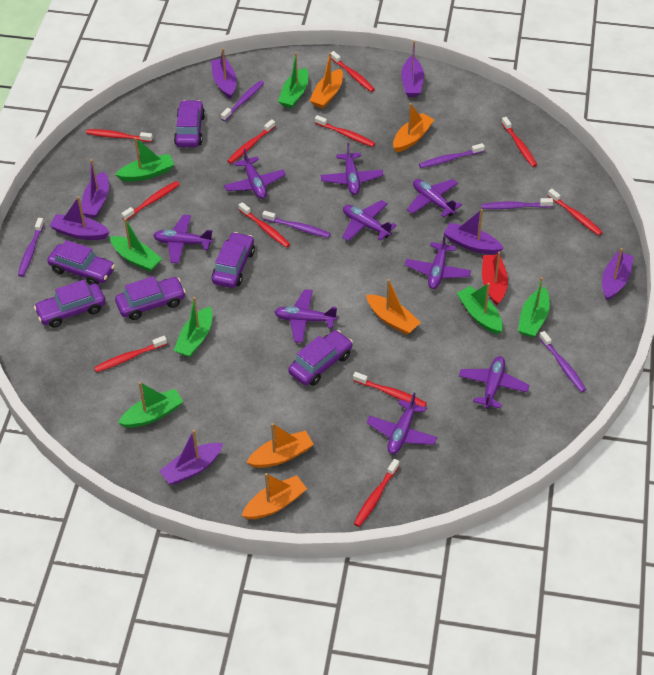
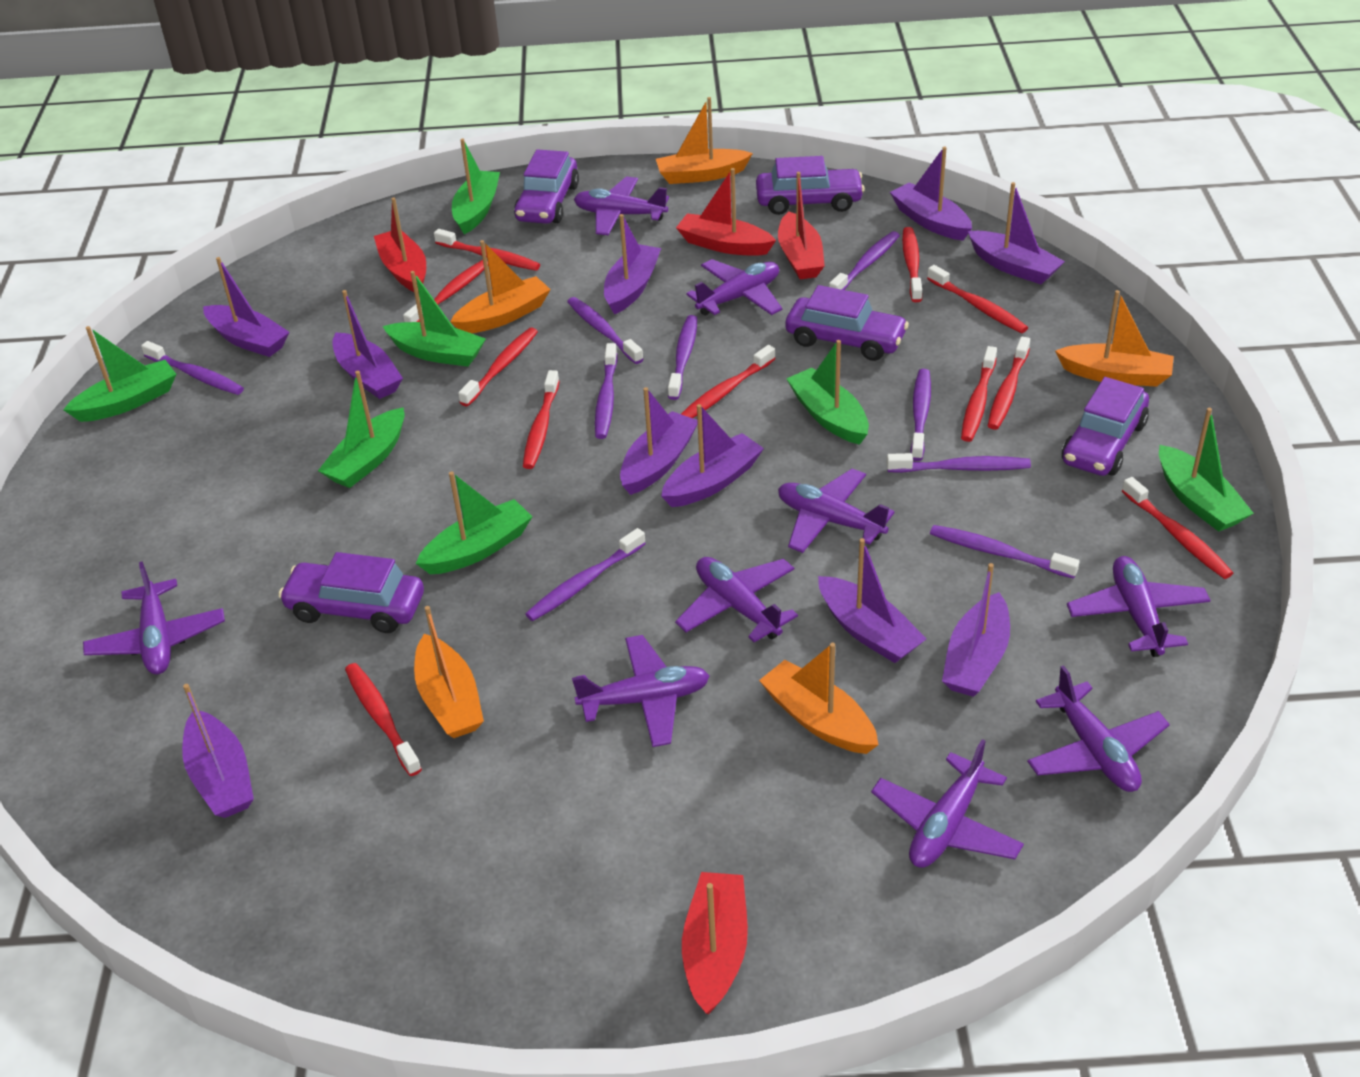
purple boat: [50,196,110,240] [81,159,109,218] [160,430,223,485] [211,48,237,99] [401,41,424,97] [443,209,504,255] [602,248,634,300] = 7 -> [182,684,254,818] [203,257,290,357] [332,290,403,399] [604,214,661,315] [620,387,698,495] [661,404,764,507] [818,538,926,663] [890,147,972,241] [942,563,1010,697] [968,182,1065,284] = 10
purple car: [34,280,105,328] [47,240,115,285] [115,276,186,320] [174,100,205,147] [212,232,255,288] [288,330,353,386] = 6 -> [278,552,424,633] [514,149,579,224] [756,156,865,215] [786,285,909,361] [1062,377,1149,476] = 5
purple toothbrush: [18,218,44,277] [221,80,264,121] [262,211,331,238] [419,143,485,168] [481,198,553,209] [539,331,586,392] = 6 -> [141,341,244,395] [525,528,646,621] [567,297,644,364] [595,343,618,439] [668,315,697,400] [829,231,900,290] [887,453,1031,473] [910,369,931,461] [930,525,1080,579] = 9
red boat: [482,252,508,305] = 1 -> [374,197,426,293] [676,168,776,256] [682,872,748,1014] [778,172,825,279] = 4

